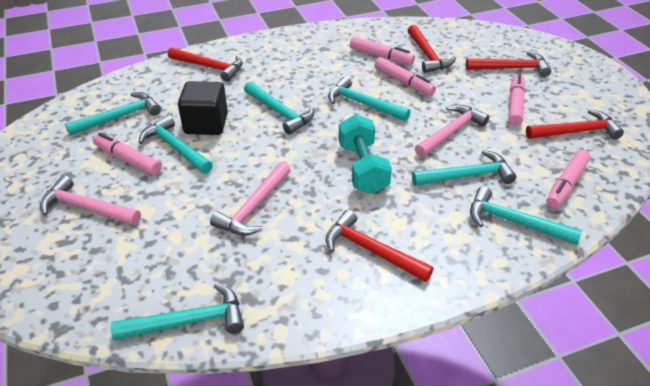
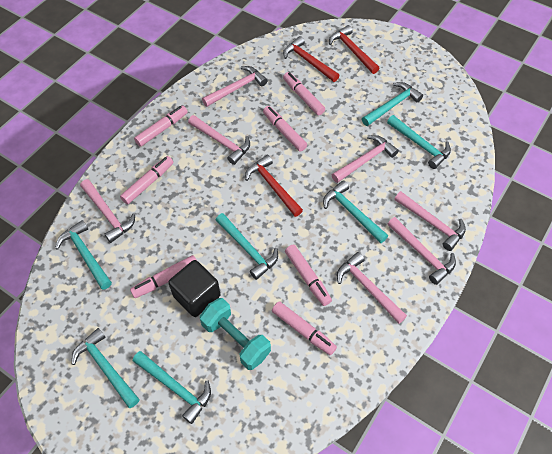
pink hammer: [40,175,141,225] [210,162,291,236] [415,105,489,157] = 3 -> [80,179,135,243] [188,115,250,165] [202,66,268,107] [332,135,399,183] [337,252,407,324] [388,217,456,285] [394,191,466,251] = 7
pink marker: [93,133,162,175] [350,37,415,65] [374,57,436,96] [508,74,525,126] [546,150,591,209] = 5 -> [120,156,173,204] [130,255,197,298] [134,106,188,147] [263,106,307,152] [272,301,337,355] [283,72,325,115] [285,245,332,306] = 7
red hammer: [168,47,243,82] [325,210,434,282] [408,25,456,73] [466,51,551,77] [526,109,624,140] = 5 -> [245,155,303,217] [283,36,340,82] [329,25,379,74] = 3

